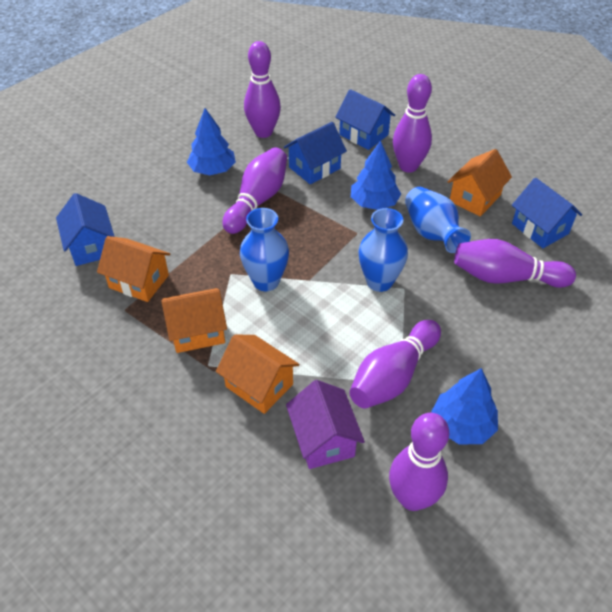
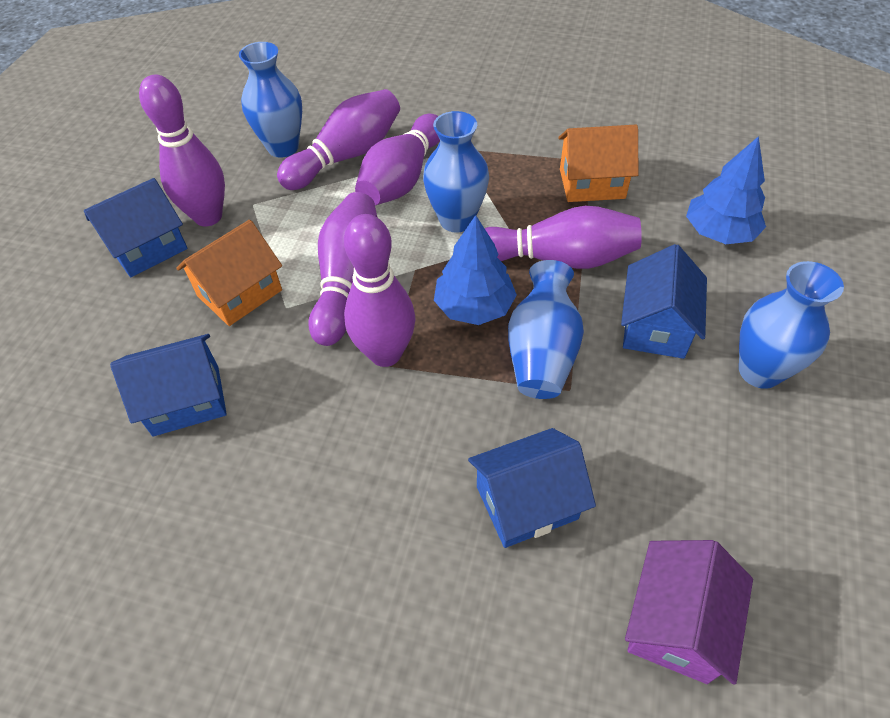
blue tree: [187,108,236,175] [351,140,401,210] [431,368,498,445] = 3 -> [434,215,517,325] [686,136,766,244] = 2
blue vase: [240,208,289,291] [358,208,408,292] [405,187,471,253] = 3 -> [239,42,302,158] [423,111,489,233] [508,260,584,399] [739,261,844,389] = 4
orange house: [97,236,170,302] [161,288,227,353] [216,335,300,414] [447,149,512,216] = 4 -> [176,220,282,326] [558,125,639,202] = 2

